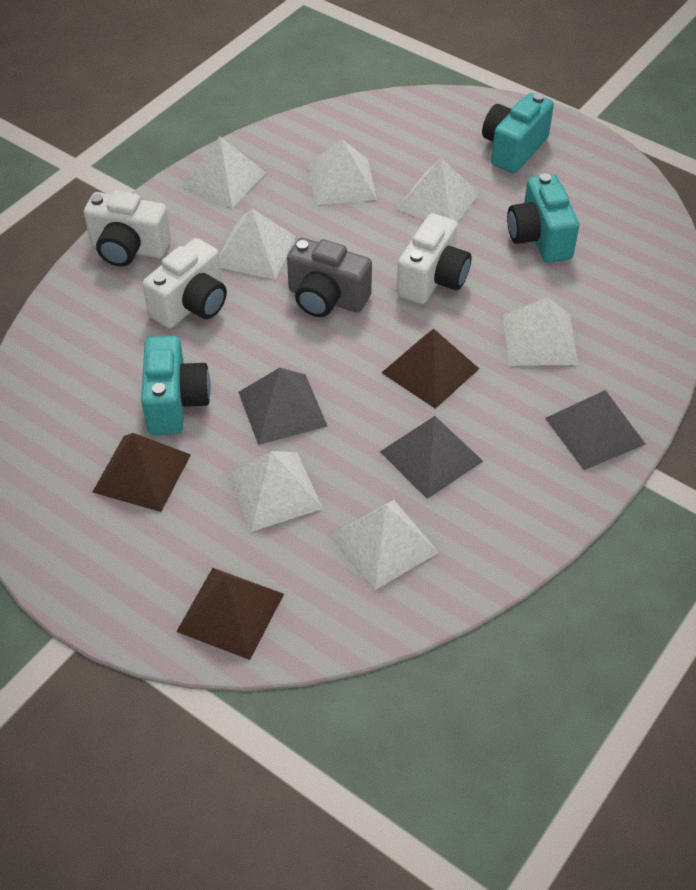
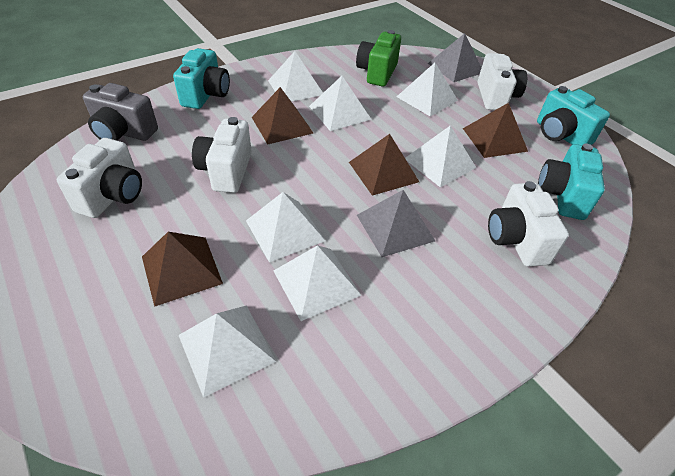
brown pyramid: [92,433,191,512] [176,568,284,660] [382,329,479,409] = 3 -> [142,232,223,307] [252,87,313,144] [349,134,419,196] [463,103,528,158] = 4
green camera: none = 0 -> [356,30,401,87] = 1
grey pyramid: [238,368,327,445] [380,416,483,499] [545,390,645,470] = 3 -> [357,190,435,257] [428,33,482,82] = 2
white camera: [84,191,171,267] [143,238,227,328] [397,213,471,304] = 3 -> [57,138,142,218] [192,117,252,193] [478,53,527,110] [488,181,569,267] = 4

